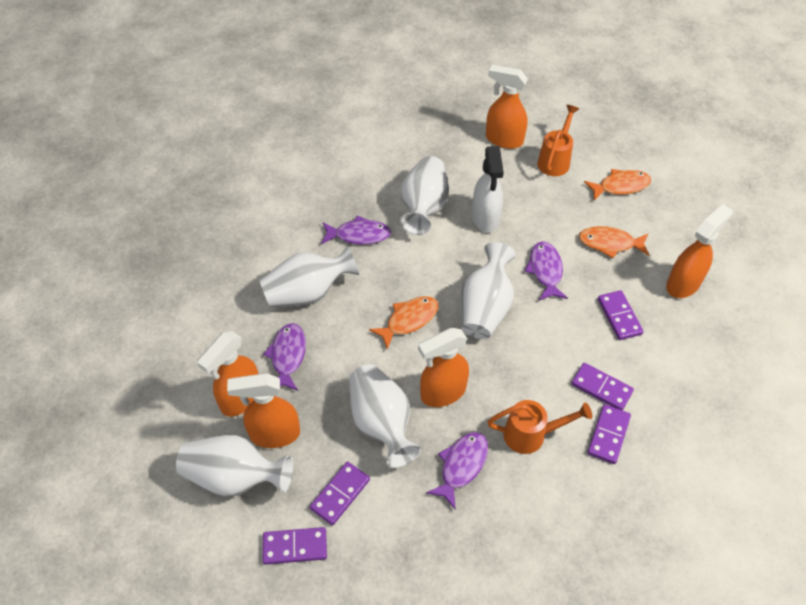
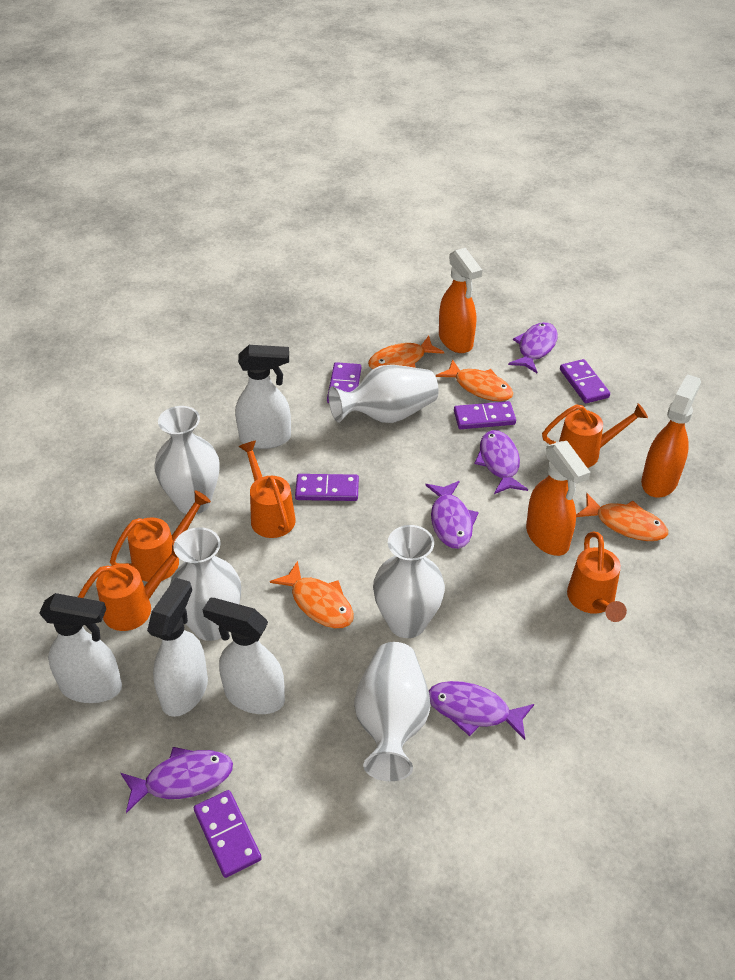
orange fish: [369,296,438,350] [579,226,649,259] [584,169,651,201] = 3 -> [270,561,354,628] [368,336,444,369] [436,359,513,401] [576,493,668,541] = 4
orange spray bottle: [197,331,259,417] [227,373,300,448] [418,328,469,407] [486,65,528,149] [666,204,733,298] = 5 -> [439,248,482,353] [526,441,591,556] [641,374,701,497] = 3
orange watering can: [488,400,592,454] [537,105,579,176] = 2 -> [78,541,177,631] [110,490,211,582] [238,440,296,538] [542,403,648,468] [567,532,627,622] = 5
purple fish: [263,323,306,391] [321,215,391,245] [426,432,488,510] [524,241,568,300] = 4 -> [121,747,233,813] [425,481,479,549] [429,681,534,740] [474,430,528,494] [508,322,558,373] = 5
white spray bottle: [472,146,504,233] = 1 -> [39,593,122,703] [147,577,208,717] [203,598,285,714] [235,345,291,449] = 4

